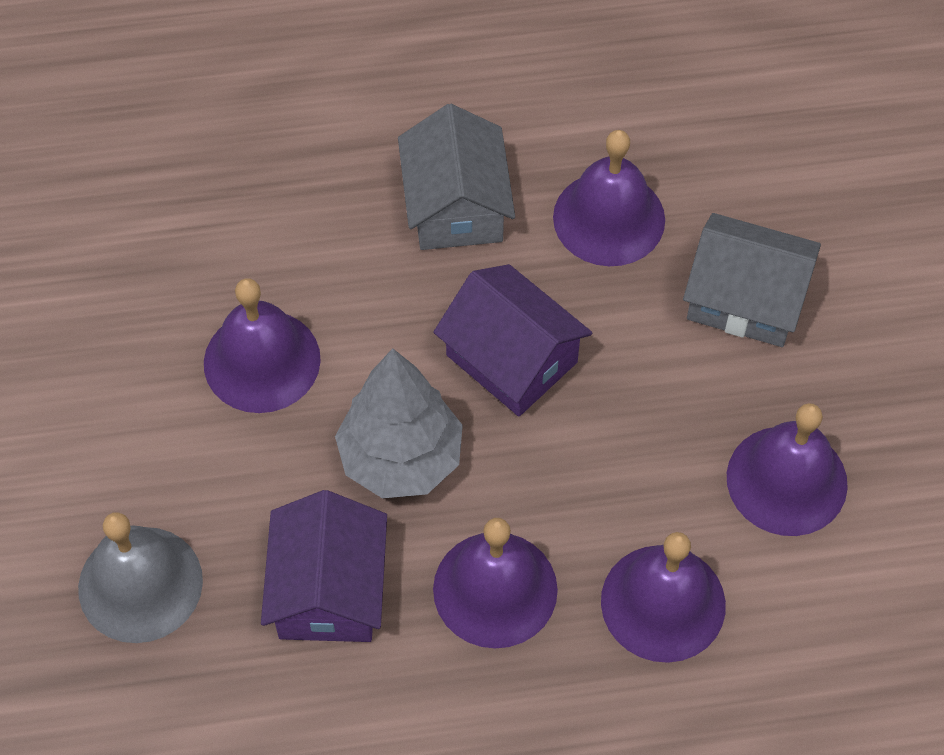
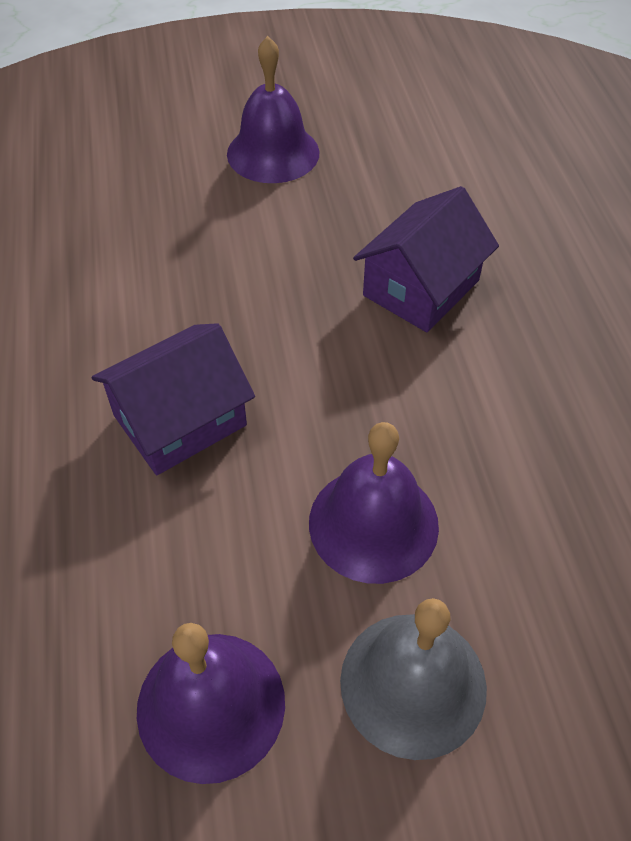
grey house: [398,104,515,250] [683,213,821,347] = 2 -> none = 0
grey tree: [335,348,463,498] = 1 -> none = 0
purple bell: [204,278,321,413] [433,518,558,649] [553,130,665,266] [601,532,726,663] [727,403,848,536] = 5 -> [137,623,285,784] [227,36,320,183] [309,422,439,584] = 3

